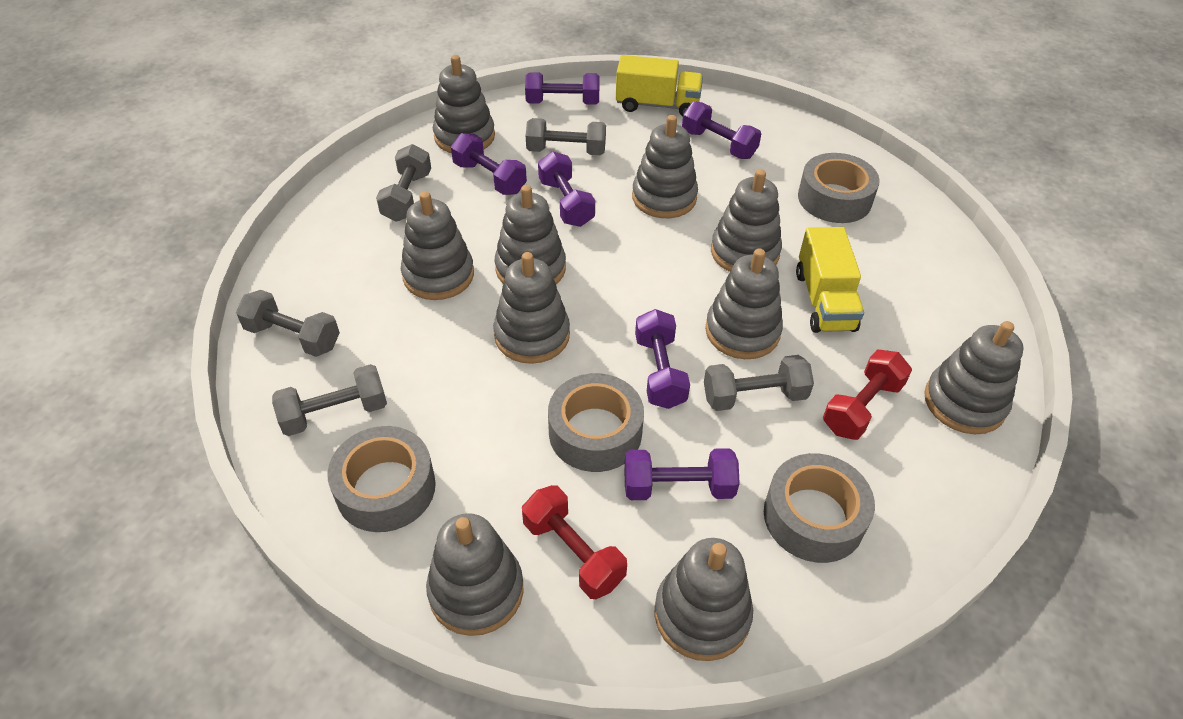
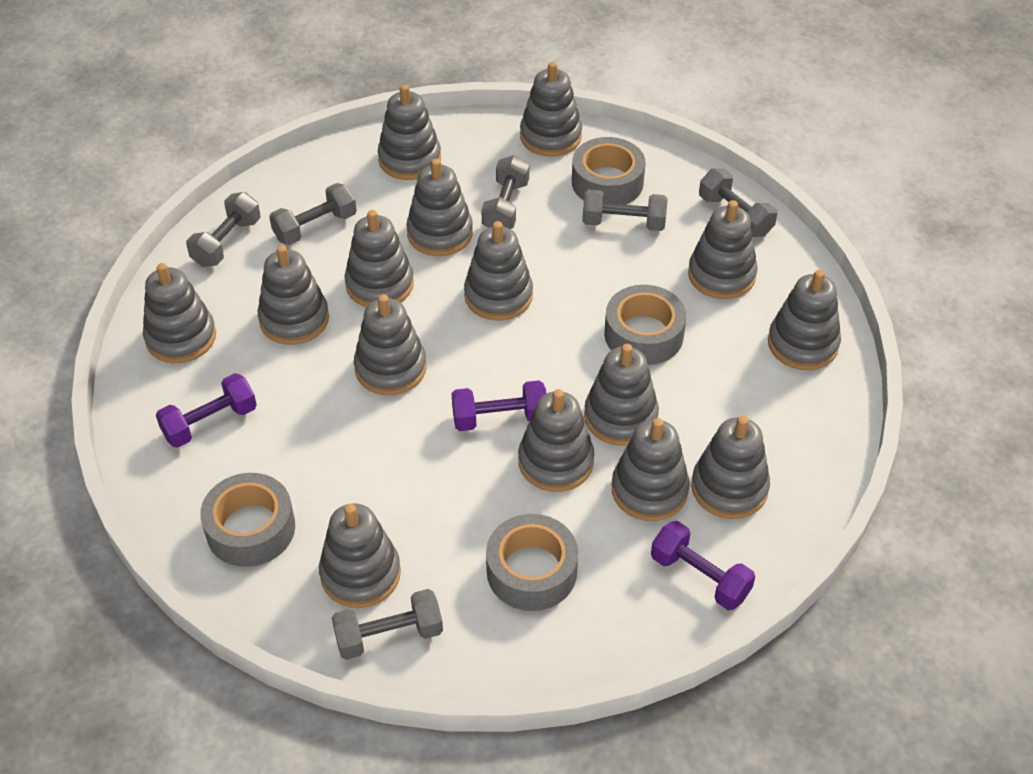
grey dumbbell: [236,290,340,357] [272,364,387,436] [376,144,431,222] [526,118,606,155] [704,355,814,411] = 5 -> [186,192,260,267] [269,183,357,245] [332,589,443,660] [481,155,529,229] [582,189,668,231] [699,169,777,237] = 6
grey stacking toy: [401,191,474,300] [426,513,524,636] [433,55,495,153] [493,252,570,364] [495,185,566,284] [632,115,698,218] [655,538,753,661] [705,248,783,359] [711,169,782,272] [924,321,1023,434] = 10 -> [143,263,216,363] [258,245,329,345] [319,503,401,608] [345,210,414,307] [354,294,426,395] [378,84,441,180] [406,159,473,256] [464,221,533,321] [518,389,594,492] [520,62,582,157] [584,344,659,446] [612,418,690,521] [688,200,758,299] [691,416,770,519] [768,270,841,370] = 15
purple dumbbell: [451,133,527,195] [525,72,600,105] [538,151,595,227] [624,448,740,500] [635,309,690,409] [682,101,761,159] = 6 -> [156,373,257,448] [452,380,546,431] [651,521,755,610] = 3
red dumbbell: [522,485,627,599] [823,350,912,440] = 2 -> none = 0
yellow truck: [616,55,703,116] [796,227,864,333] = 2 -> none = 0

